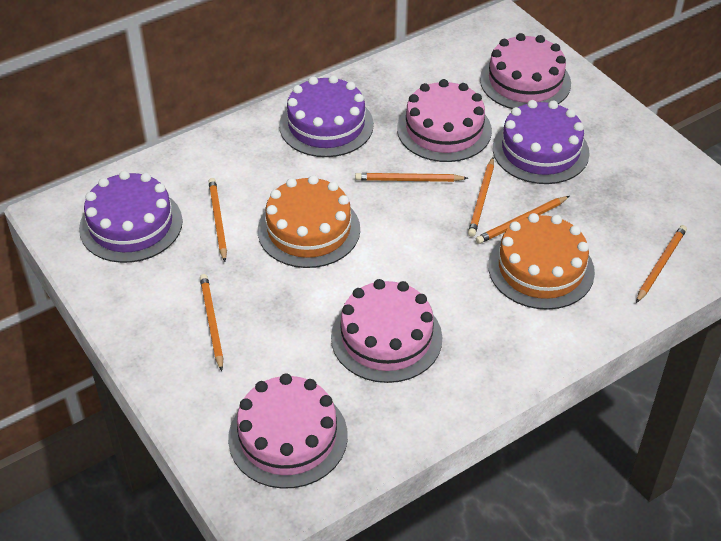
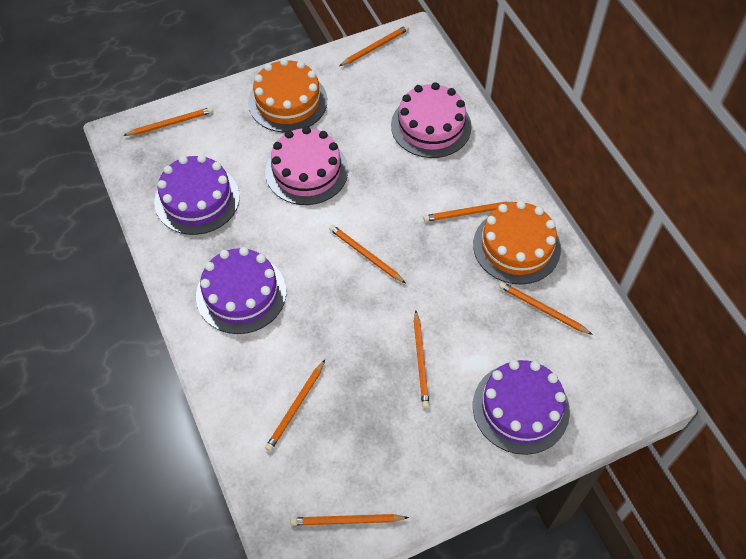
orange pencil: [200,274,223,371] [208,178,227,262] [355,173,468,182] [468,157,494,237] [476,196,570,244] [636,225,687,303] = 6 -> [123,107,213,136] [265,360,325,451] [291,514,409,525] [329,225,406,283] [339,25,409,66] [414,310,430,408] [423,201,513,222] [499,282,593,335] = 8
pink cake: [228,373,348,489] [331,279,442,383] [397,79,492,162] [480,33,571,109] = 4 -> [265,126,348,205] [391,82,472,158] = 2

